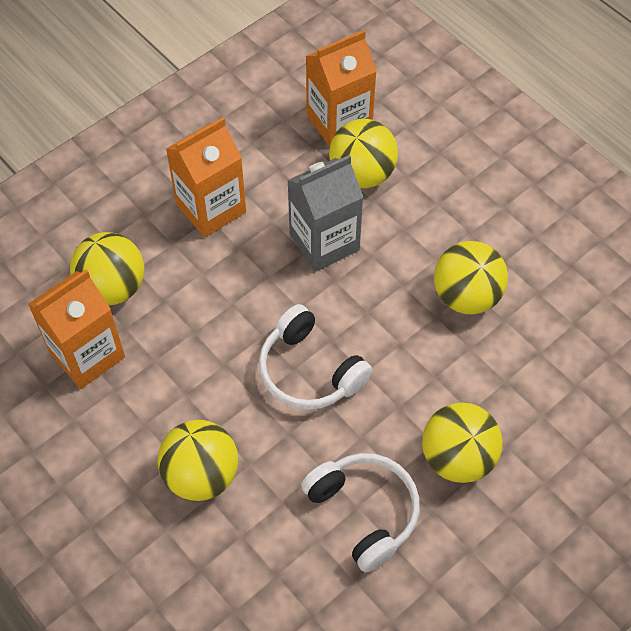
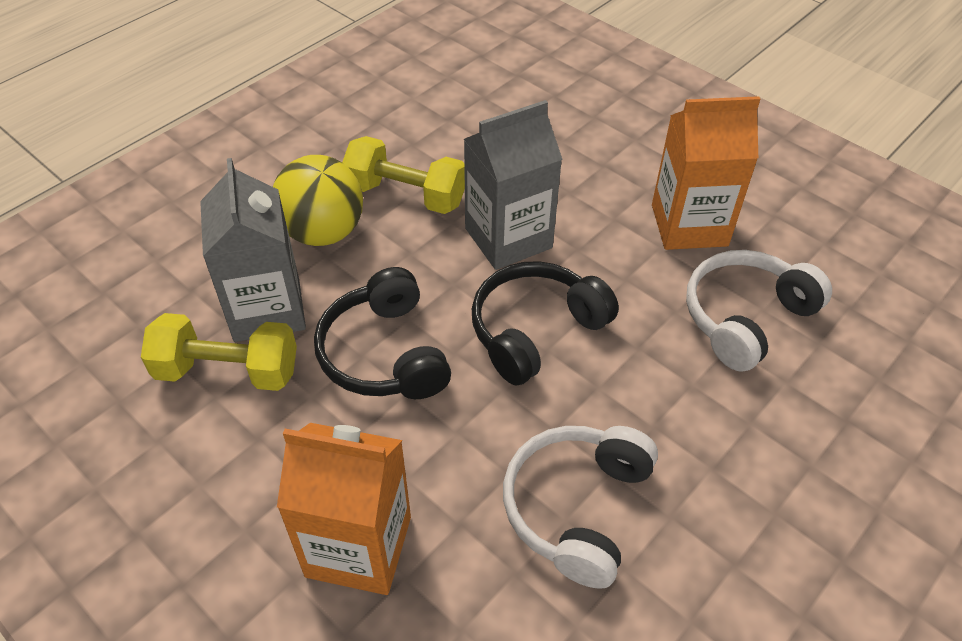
black headphones: none = 0 -> [314,267,451,399] [472,261,619,386] = 2
grey carton: [287,155,363,272] = 1 -> [200,158,306,342] [464,100,562,270] = 2
orange carton: [28,270,125,389] [166,117,246,237] [306,30,377,147] = 3 -> [277,423,411,595] [652,96,760,250] = 2
yellow ball: [70,232,144,305] [158,420,238,501] [329,119,398,188] [422,403,503,483] [434,241,508,315] = 5 -> [273,155,363,246] = 1
yellow dumbbell: none = 0 -> [141,313,297,391] [342,136,465,214] = 2

